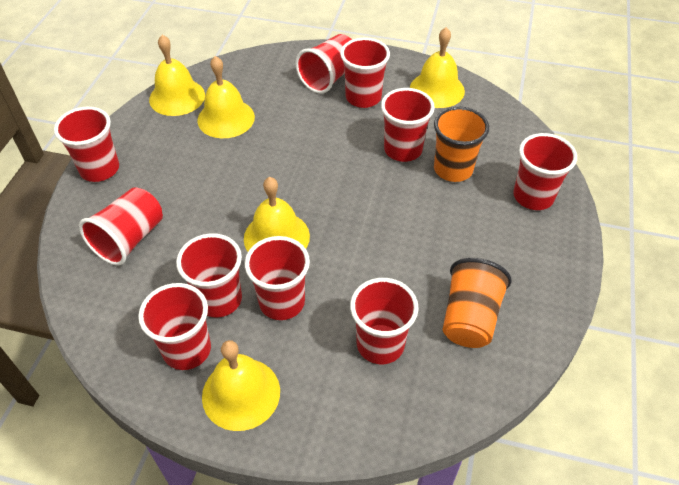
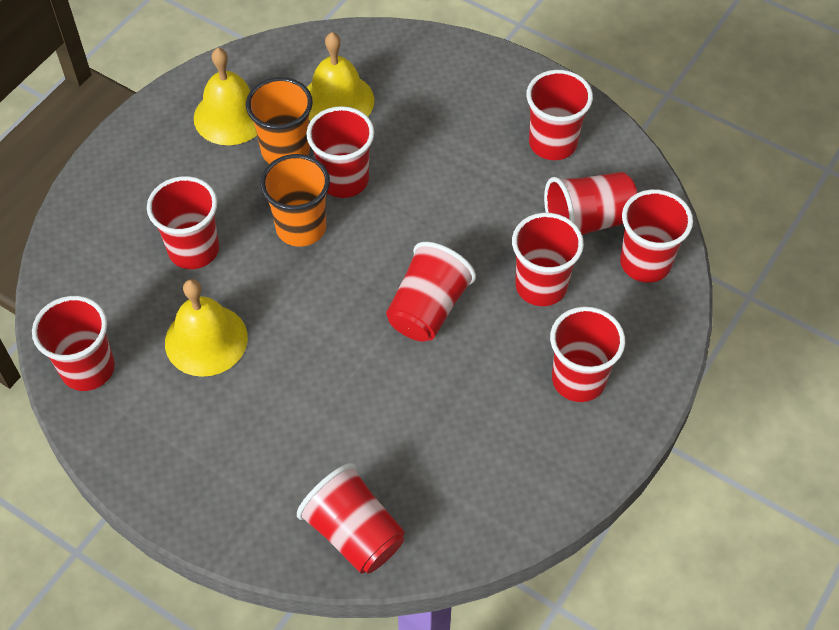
yellow bell: [149,35,205,116] [197,56,255,138] [202,340,280,431] [244,177,310,251] [410,27,465,108] = 5 -> [165,279,248,377] [194,48,257,145] [307,32,374,121] = 3

